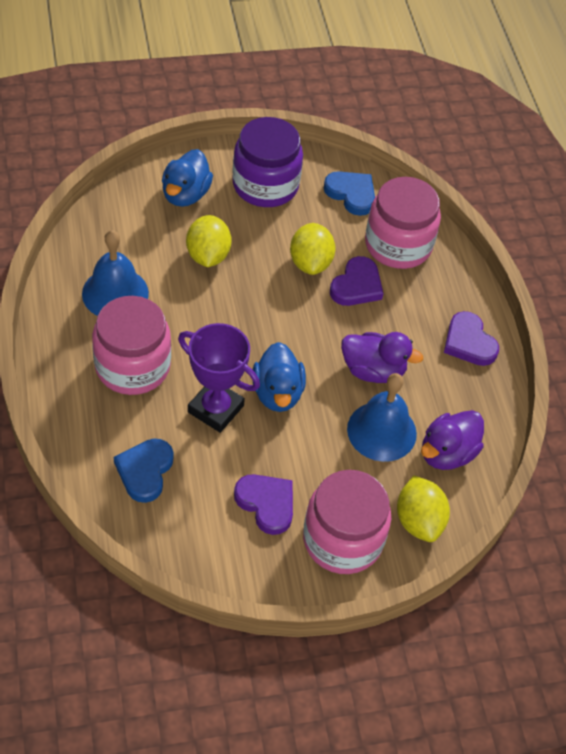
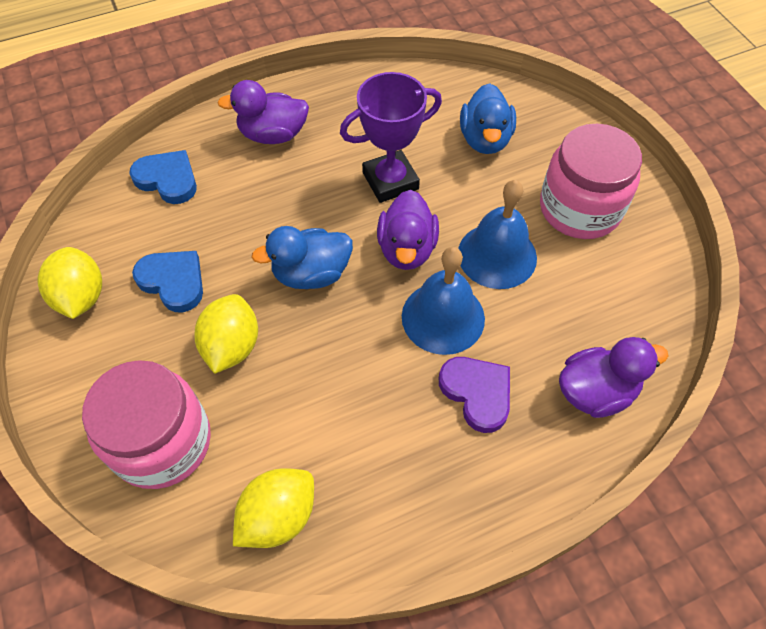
pink jar: [92,296,171,395] [303,470,391,574] [365,177,441,269] = 3 -> [82,360,211,489] [540,124,642,239] = 2
purple duck: [341,332,423,383] [421,410,484,470] = 2 -> [217,80,309,144] [377,190,439,270] [559,337,668,418] = 3
purple heart: [234,474,293,535] [330,256,384,306] [444,311,499,366] = 3 -> [439,357,510,433] = 1
purple jar: [232,117,303,207] = 1 -> none = 0

